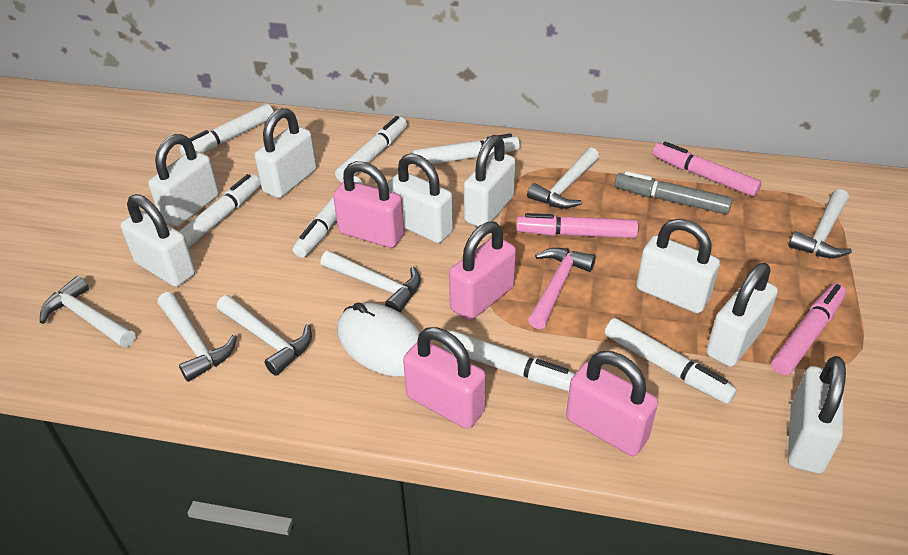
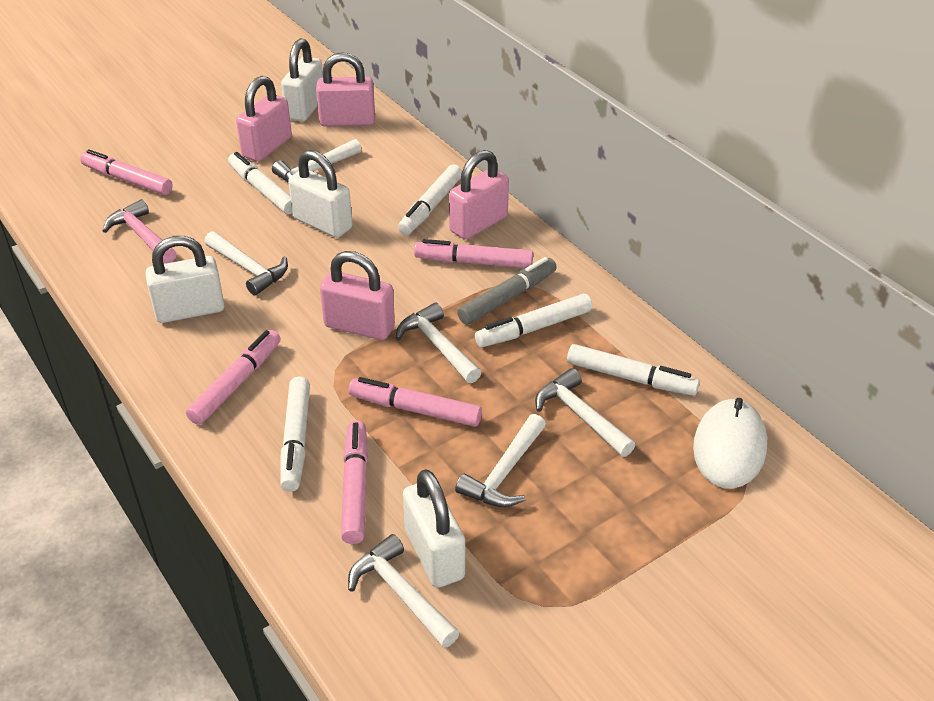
pink marker: [516,213,638,238] [653,142,762,197] [771,284,846,375] = 3 -> [80,150,173,195] [186,330,281,425] [341,420,368,544] [349,377,482,427] [414,239,533,268] = 5
white marker: [179,104,274,156] [179,174,261,248] [293,176,363,258] [335,116,407,183] [412,134,520,166] [442,330,575,391] [605,318,737,404] = 7 -> [228,152,292,214] [280,377,310,492] [398,164,462,235] [475,294,592,347] [567,344,700,396] = 5
white padlock: [120,194,195,287] [148,134,219,226] [254,108,317,198] [387,153,453,243] [464,135,516,227] [636,219,720,313] [706,263,778,367] [788,356,846,474] = 8 -> [145,236,225,323] [281,38,323,122] [288,150,352,238] [403,469,465,588] = 4

